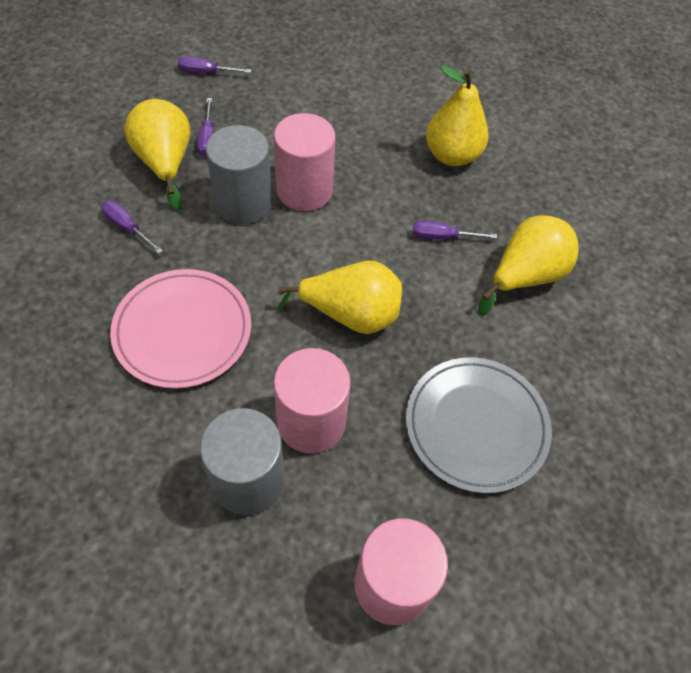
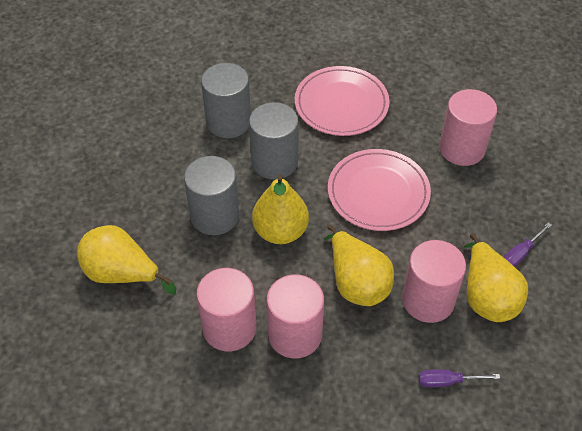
grey cylinder: [200,408,284,515] [206,125,272,224] = 2 -> [184,156,239,235] [201,63,251,138] [249,102,299,180] = 3
grey plate: [406,357,552,494] = 1 -> none = 0
pink cylinder: [274,113,335,211] [274,348,351,453] [355,518,448,625] = 3 -> [196,268,256,351] [266,274,324,358] [402,240,466,323] [439,89,497,166] = 4
pink plate: [110,269,251,389] = 1 -> [295,66,390,136] [328,149,431,231] = 2
purple screwdriver: [101,200,163,254] [178,56,252,73] [197,98,214,157] [413,220,497,240] = 4 -> [419,369,500,387] [504,222,552,267] = 2

